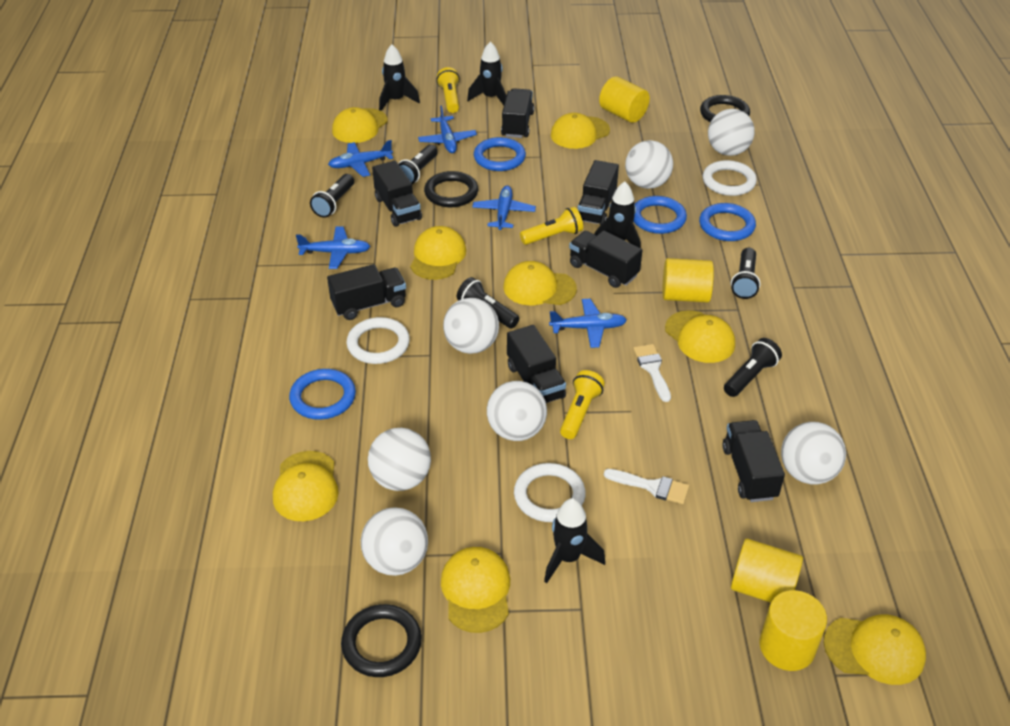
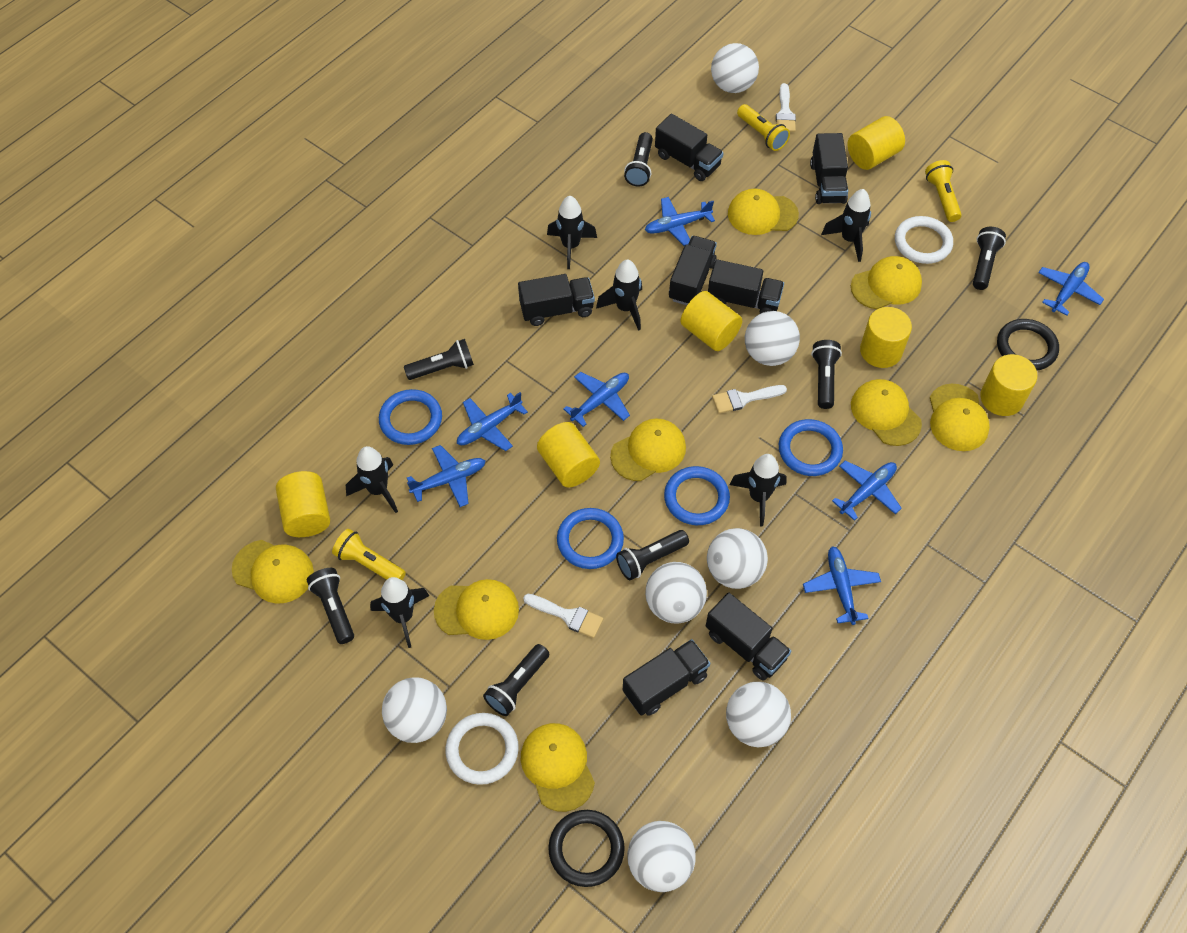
black flashlight: [310,174,354,218] [398,144,438,184] [457,277,519,328] [724,338,782,397] [731,248,761,299] = 5 -> [307,568,354,644] [404,339,474,380] [483,644,549,716] [616,530,689,580] [624,132,653,187] [811,340,842,409] [973,227,1006,290] = 7
black ring: [341,604,422,677] [424,171,478,207] [700,95,750,122] = 3 -> [548,810,625,887] [997,319,1059,371] = 2
black rocket: [379,44,420,111] [467,41,507,105] [544,498,605,583] [594,181,641,248] = 4 -> [346,446,398,513] [370,577,429,648] [547,196,597,269] [596,259,642,331] [730,454,787,526] [821,189,871,262] = 6
blue plane: [296,227,370,269] [328,140,393,177] [418,106,477,153] [472,185,536,230] [549,299,627,348] = 5 -> [407,445,485,507] [457,392,528,451] [564,372,630,427] [645,197,715,246] [803,546,881,625] [832,460,902,521] [1038,262,1104,315] = 7
white brush: [604,469,689,504] [633,344,671,402] = 2 -> [523,594,603,638] [712,385,787,414] [776,83,796,132] = 3
white ring: [346,317,410,364] [514,463,586,522] [703,160,757,196] = 3 -> [445,713,519,785] [895,216,953,264] = 2
yellow cylinder: [599,76,650,123] [662,258,714,302] [731,539,803,603] [759,590,827,671] = 4 -> [276,471,330,537] [537,422,600,488] [681,291,742,351] [848,116,905,170] [860,307,912,368] [980,354,1037,416] = 6

